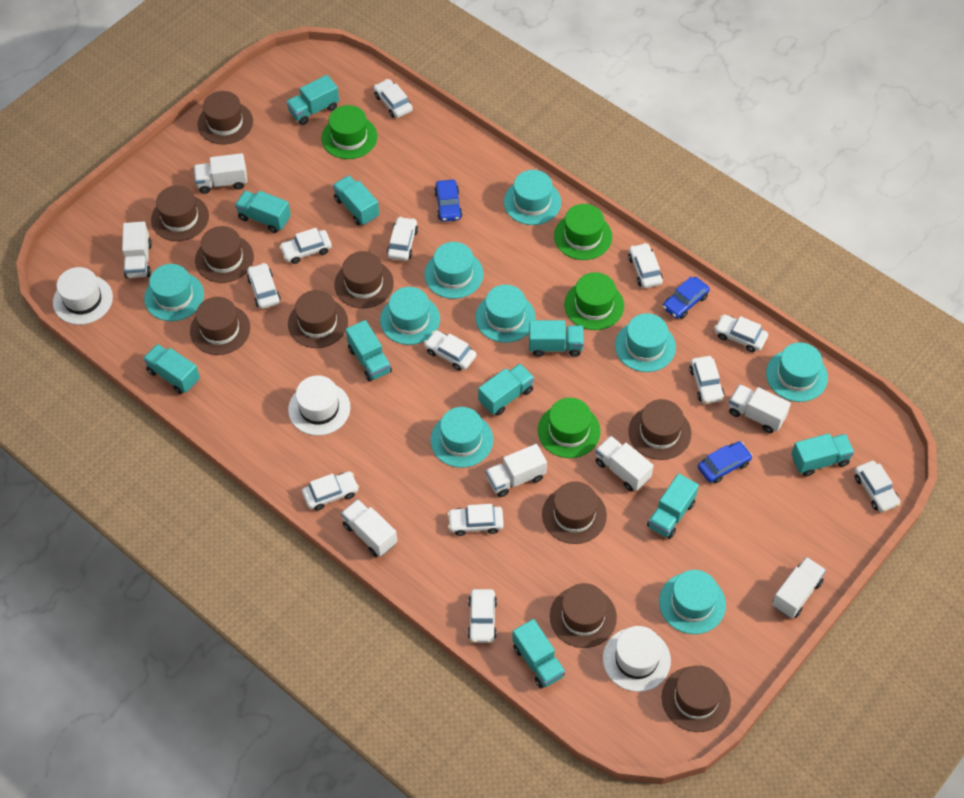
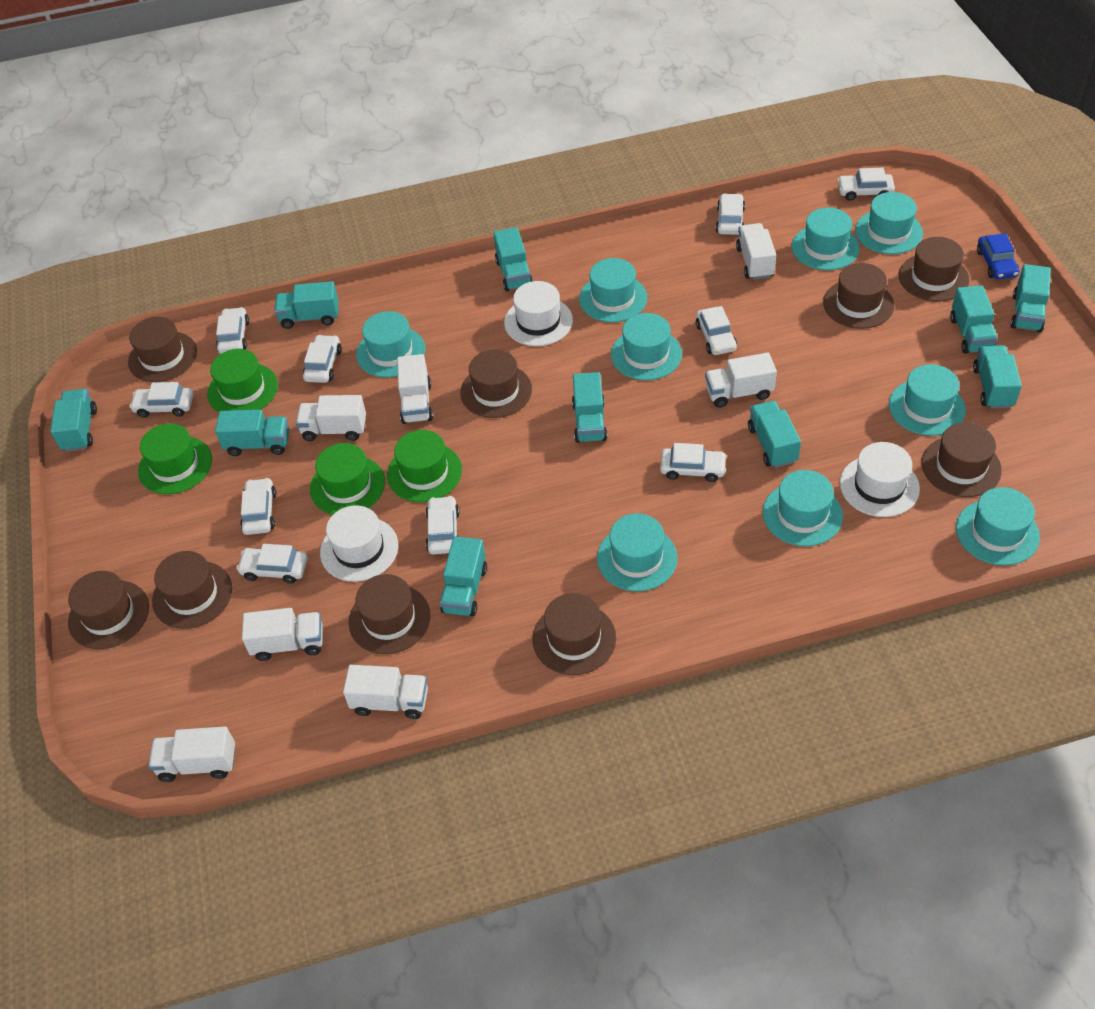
blue car: [434,180,462,222] [662,277,710,319] [698,441,752,484] = 3 -> [977,233,1020,279] = 1
brown hat: [151,186,209,241] [190,297,250,355] [195,226,254,283] [197,91,253,145] [288,290,348,348] [334,251,394,308] [542,481,607,544] [550,583,617,648] [628,399,691,460] [662,665,731,732] = 10 -> [68,571,149,649] [128,317,197,382] [152,551,232,629] [349,574,430,654] [460,349,532,418] [532,593,616,675] [823,263,894,329] [899,237,969,302] [921,422,1002,497] = 9
white car: [247,263,281,309] [279,228,332,264] [302,471,359,511] [374,79,413,118] [387,217,418,261] [424,330,476,371] [447,504,504,536] [468,589,497,643] [628,243,663,288] [689,356,724,404] [714,314,768,352] [855,461,900,512] = 12 -> [129,382,194,418] [216,307,249,354] [236,544,308,584] [240,478,276,535] [303,335,342,383] [425,496,459,555] [660,443,727,482] [695,306,737,355] [716,193,745,235] [837,168,895,201] = 10

